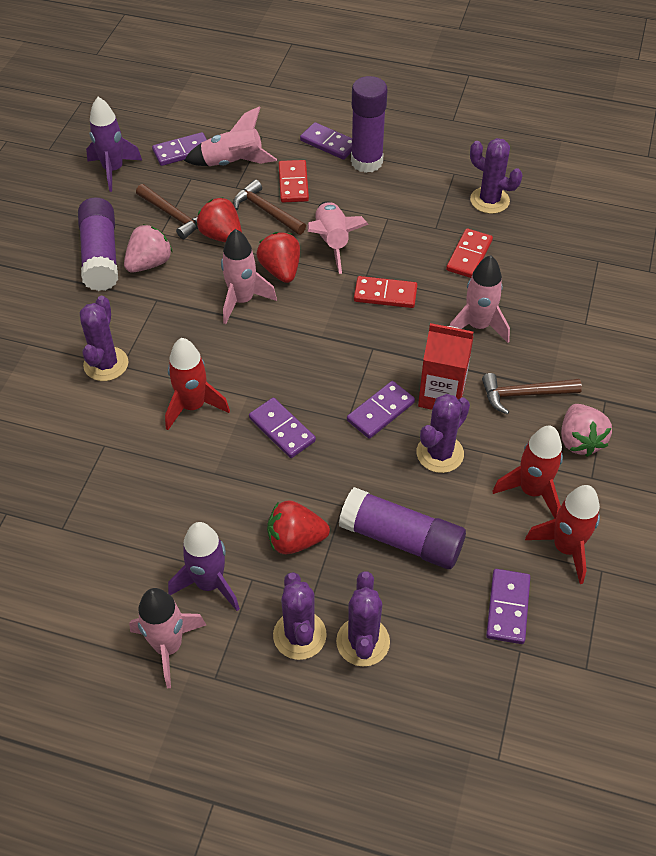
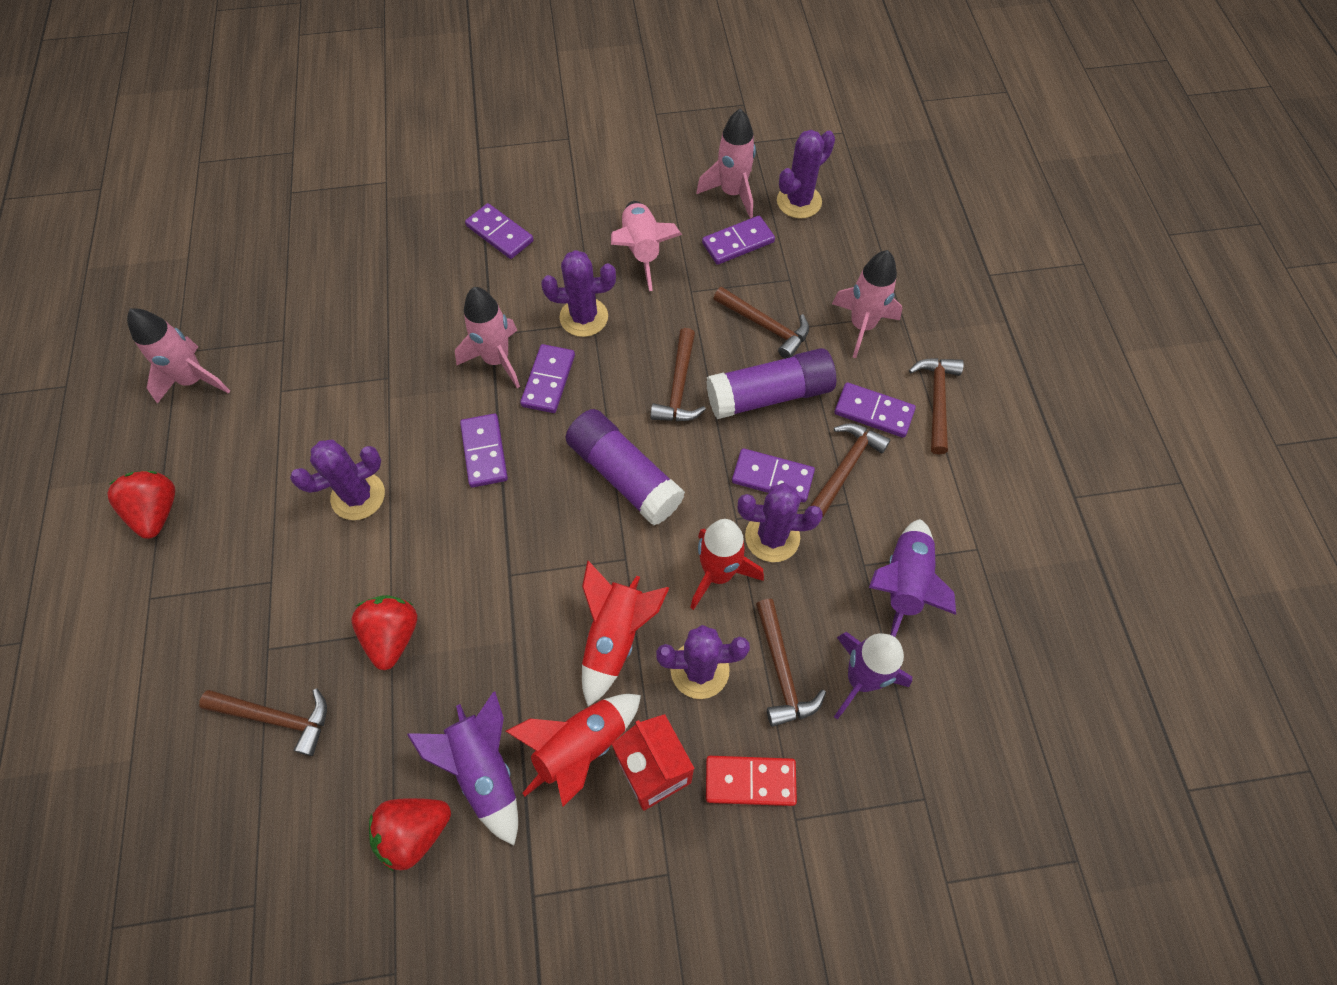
brown hammer: [136,184,198,239] [233,179,306,235] [482,373,582,414] = 3 -> [199,688,327,756] [650,328,706,421] [713,287,809,359] [756,599,826,727] [810,423,891,517] [909,358,964,454] = 6
pink strawberry: [124,224,172,272] [561,404,612,457] = 2 -> none = 0
purple domino: [152,132,207,166] [249,398,316,458] [300,122,352,160] [347,381,415,439] [486,569,530,644] = 5 -> [460,414,508,488] [465,203,534,259] [520,344,575,413] [702,216,775,265] [732,448,815,502] [834,382,916,438] = 6
purple glue stick: [78,197,118,291] [339,487,466,569] [351,76,388,173] = 3 -> [566,409,685,525] [706,348,836,419] = 2
purple rocket: [86,97,142,192] [168,522,240,611] = 2 -> [407,691,518,845] [834,632,912,719] [869,519,956,637] = 3
red domino: [279,160,309,202] [354,276,417,308] [446,228,493,278] = 3 -> [706,756,797,806] = 1

